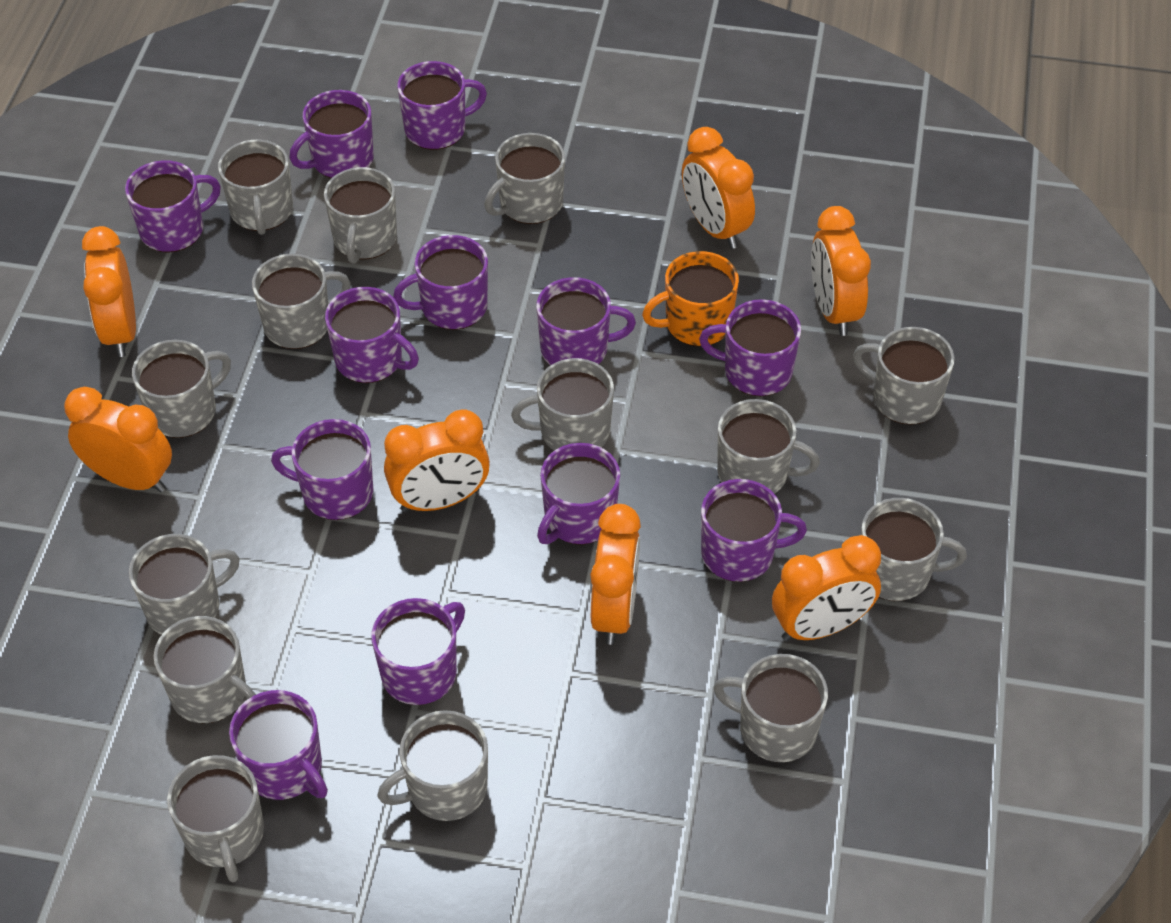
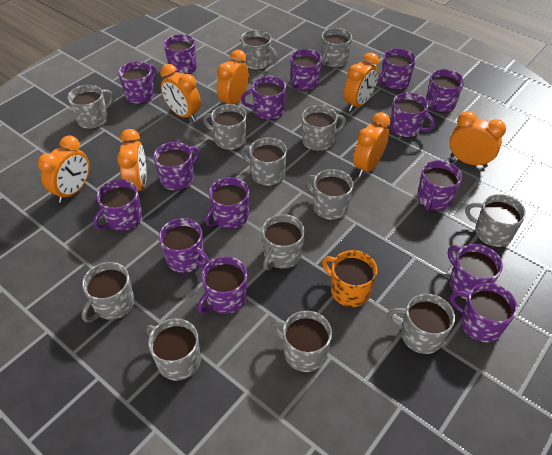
grey mug: [129,534,240,635] [132,340,231,438] [154,616,256,723] [167,755,264,882] [218,140,293,235] [252,254,351,349] [324,167,397,264] [377,710,488,821] [484,133,565,224] [511,358,614,451] [713,654,828,762] [717,399,820,494] [853,327,955,425] [861,498,967,601] = 14 -> [68,85,114,129] [81,262,135,322] [146,318,201,381] [203,104,247,150] [241,30,278,70] [241,138,287,186] [262,214,305,270] [271,311,332,372] [302,105,346,151] [306,169,353,220] [321,28,352,68] [387,294,455,354] [465,194,526,247] = 13
purple mug: [125,160,221,253] [229,690,328,800] [271,419,374,520] [289,90,374,178] [325,287,419,383] [371,598,465,705] [393,235,488,330] [397,61,487,150] [536,277,636,366] [537,443,620,544] [699,299,801,396] [701,479,807,582] = 12 -> [93,179,142,231] [118,61,157,104] [153,142,199,191] [159,218,210,273] [164,34,197,74] [197,256,247,314] [205,177,249,229] [241,76,286,120] [290,49,322,91] [379,48,416,90] [390,92,435,138] [417,160,462,211] [426,69,464,113] [448,244,503,300] [450,283,517,342] = 15

